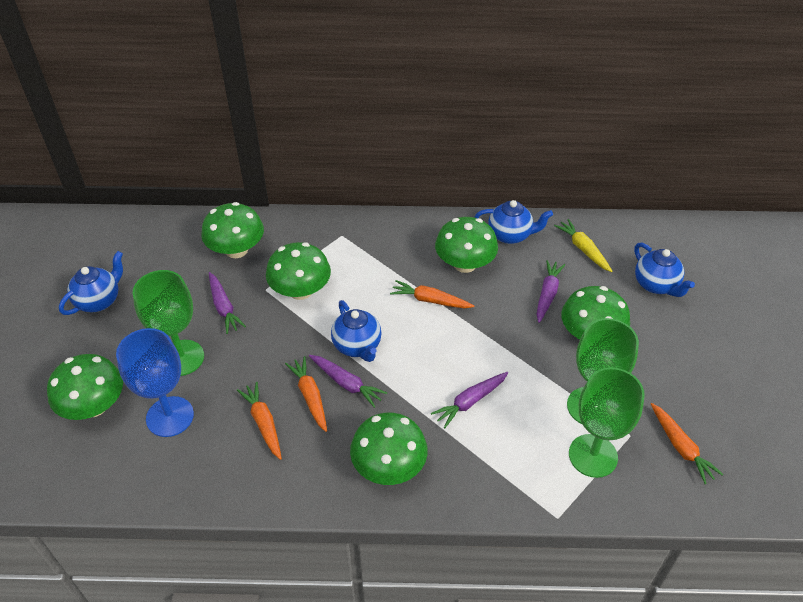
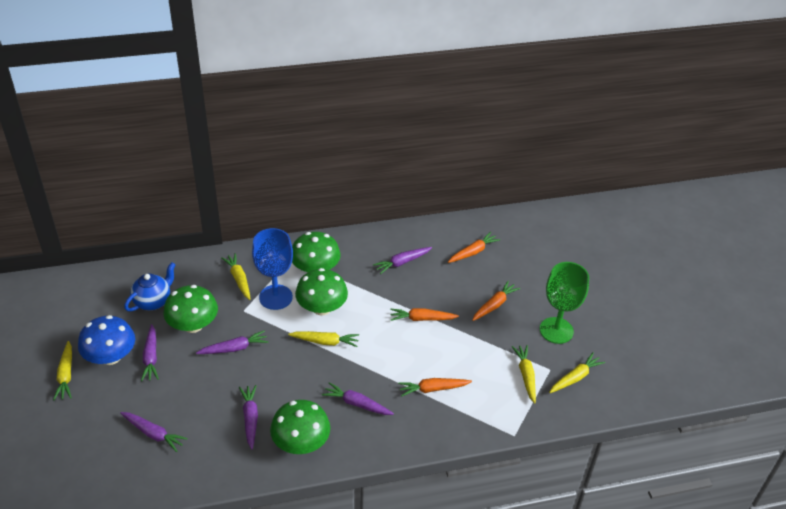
blue mushroom: none = 0 -> [78,315,135,365] = 1
blue teapot: [59,251,123,315] [331,300,382,362] [474,200,553,244] [634,243,695,297] = 4 -> [124,262,176,312] = 1
green goblet: [133,270,204,376] [567,318,639,424] [569,367,645,478] = 3 -> [540,262,589,344] = 1
green mushroom: [47,354,123,420] [201,202,264,258] [266,242,331,300] [350,412,428,485] [435,217,498,273] [561,286,630,340] = 6 -> [163,285,218,333] [270,400,330,454] [292,232,341,273] [295,268,348,315] = 4
purple carrot: [209,272,246,334] [309,355,387,408] [431,372,508,428] [536,260,565,323] = 4 -> [120,412,188,452] [141,324,159,381] [196,330,269,354] [239,385,258,449] [322,382,394,415] [373,247,432,274] = 6
yellow carrot: [554,219,613,272] = 1 -> [53,341,72,400] [221,253,251,300] [288,331,359,347] [512,345,536,404] [549,353,605,393] = 5

